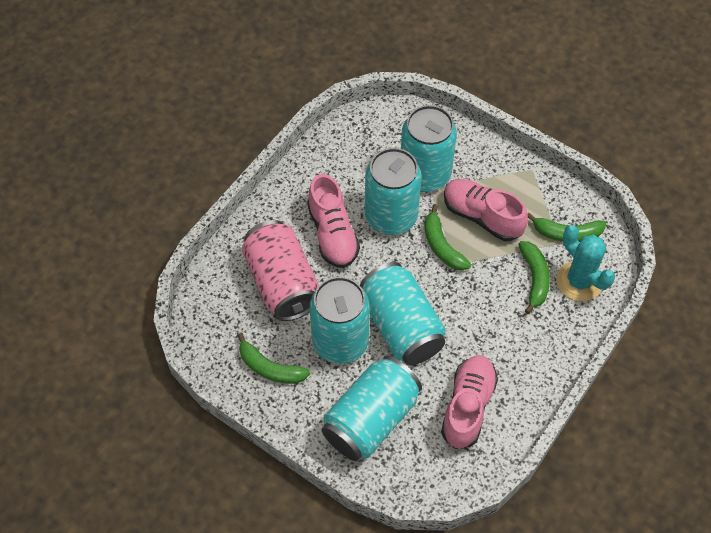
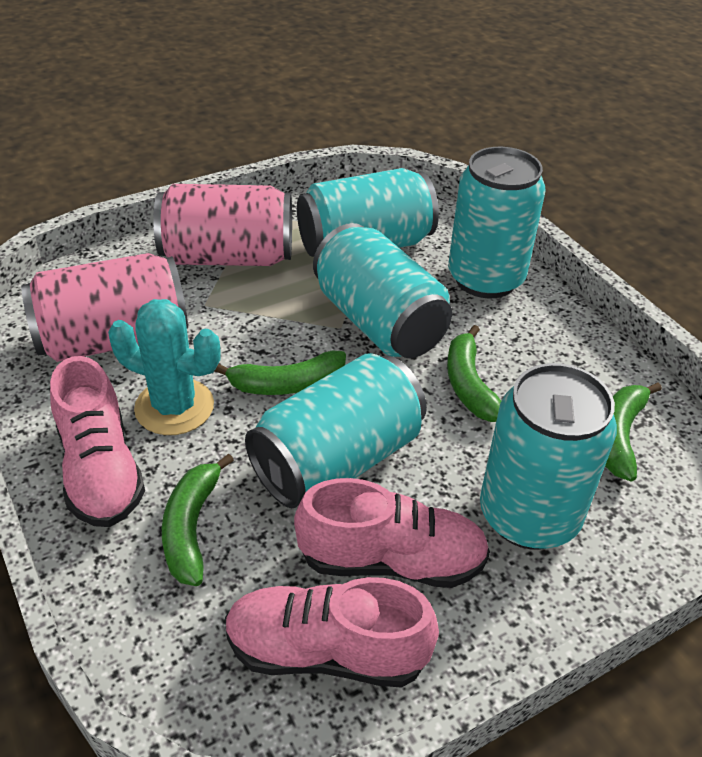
pink can: [242,220,319,321] = 1 -> [21,253,188,362] [153,184,292,266] = 2

